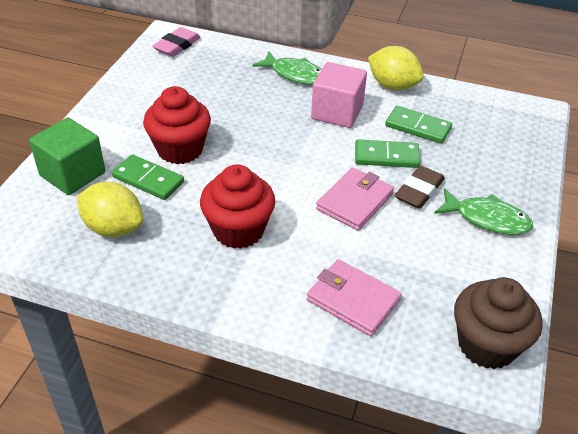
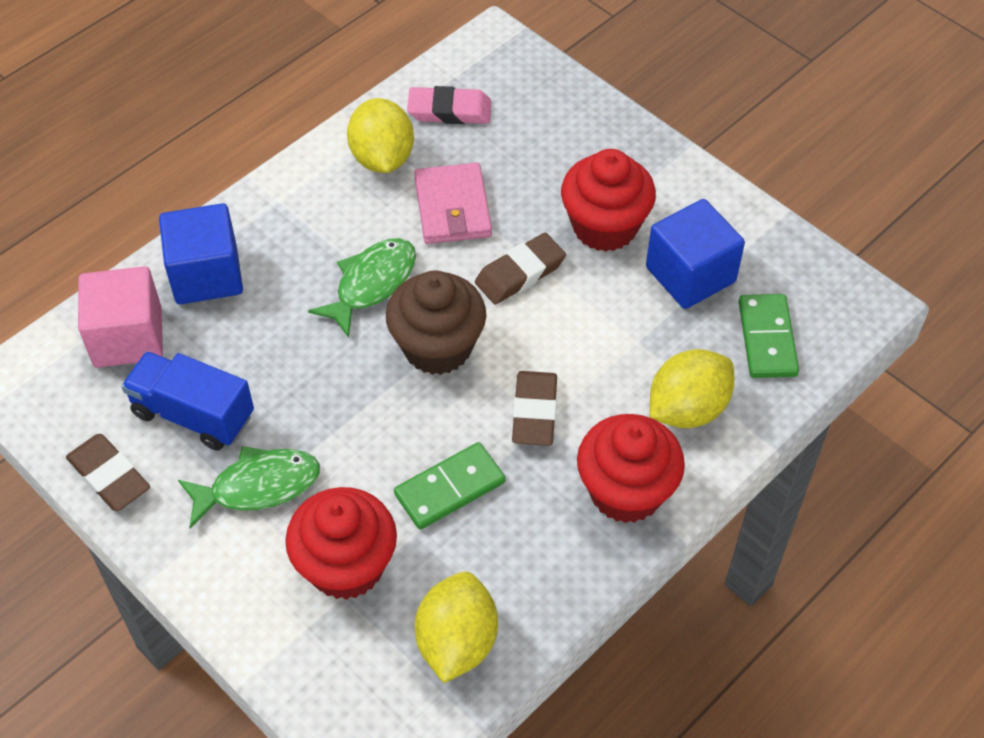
blue cube: none = 0 -> [159,203,243,304] [646,199,745,309] = 2
blue truck: none = 0 -> [121,351,254,451] = 1
brown eraser: [395,166,445,209] = 1 -> [66,434,150,511] [475,233,566,304] [512,371,557,446] = 3
green cube: [29,118,105,195] = 1 -> none = 0
green domino: [112,154,184,200] [355,139,420,168] [385,106,452,144] = 3 -> [394,442,506,530] [739,294,799,378] = 2
pink wallet: [307,259,402,336] [316,167,394,231] = 2 -> [414,163,492,244] = 1
red cupcake: [143,86,211,164] [200,164,275,249] = 2 -> [285,487,397,600] [561,149,656,252] [577,414,685,523] = 3
yellow lemon: [77,182,143,237] [368,46,424,90] = 2 -> [347,98,414,173] [415,572,498,683] [650,349,734,428] = 3

